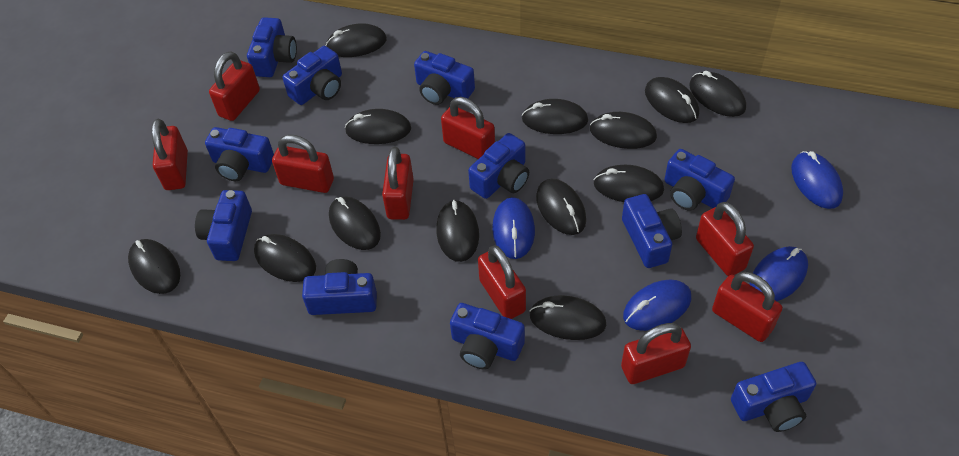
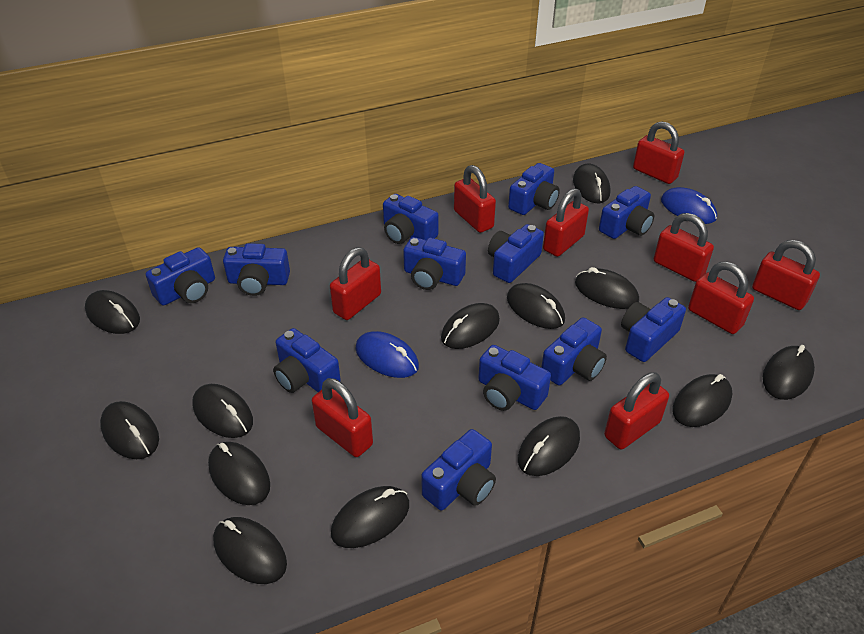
blue camera: [195,190,252,261] [205,127,274,181] [247,17,297,77] [282,46,342,105] [302,259,377,315] [414,51,475,105] [450,303,525,369] [468,133,529,199] [622,194,682,268] [664,149,735,210] [731,362,816,432] = 11 -> [146,247,215,306] [223,243,290,296] [273,328,341,393] [383,194,439,244] [403,237,466,290] [421,429,496,510] [478,345,551,411] [488,224,544,283] [508,163,560,215] [541,317,607,385] [599,186,654,239] [621,297,686,362] = 12
blue mouse: [492,197,535,259] [623,280,691,331] [750,246,808,301] [791,151,843,209] = 4 -> [355,331,419,378] [661,187,717,224] = 2

